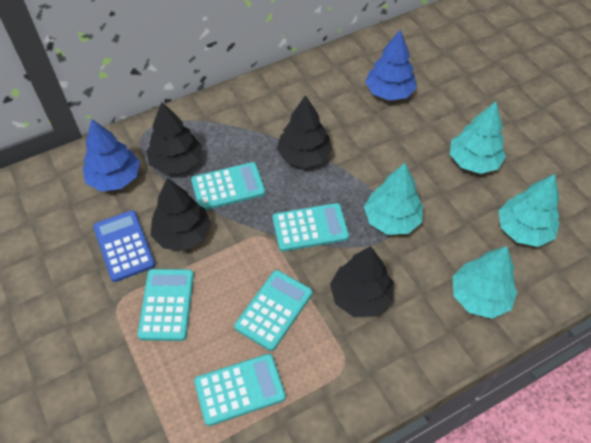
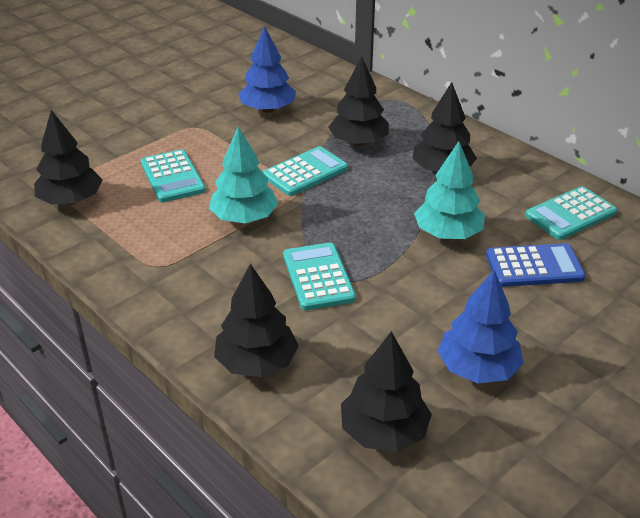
black tree: [146,102,202,174] [151,178,211,251] [277,95,332,168] [330,246,394,317] = 4 -> [34,110,102,205] [214,264,299,377] [328,56,389,146] [341,331,432,452] [412,82,477,172] = 5
turquoise calculator: [138,269,194,341] [191,162,265,210] [194,354,286,426] [234,270,313,351] [272,203,349,252] = 5 -> [141,149,206,202] [263,146,348,196] [283,242,356,310] [525,186,617,240] = 4
turquoise tree: [364,163,423,235] [450,102,506,174] [453,246,517,319] [499,174,560,247] = 4 -> [209,126,279,223] [414,141,485,239] = 2

